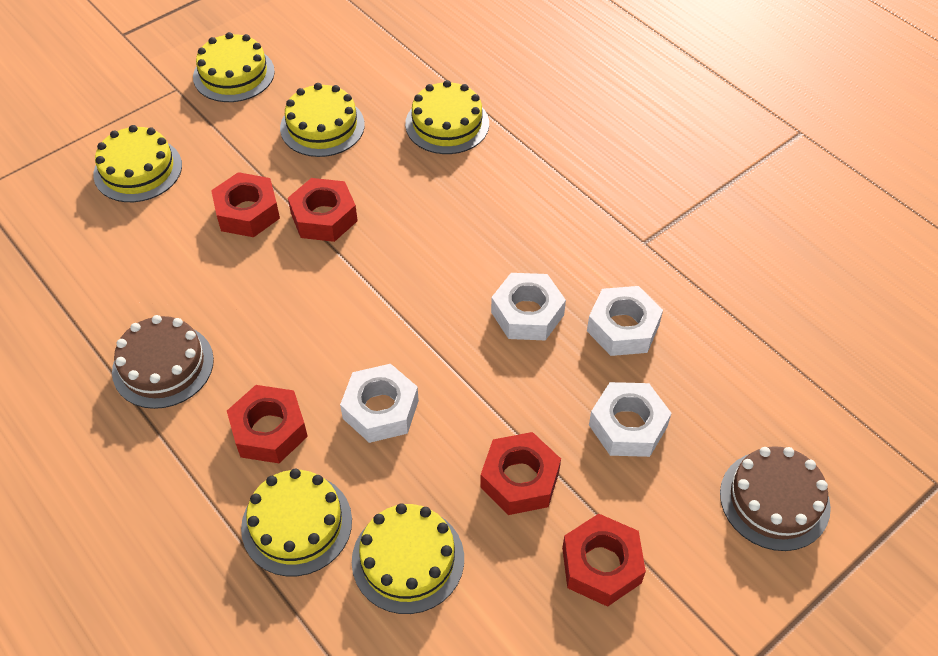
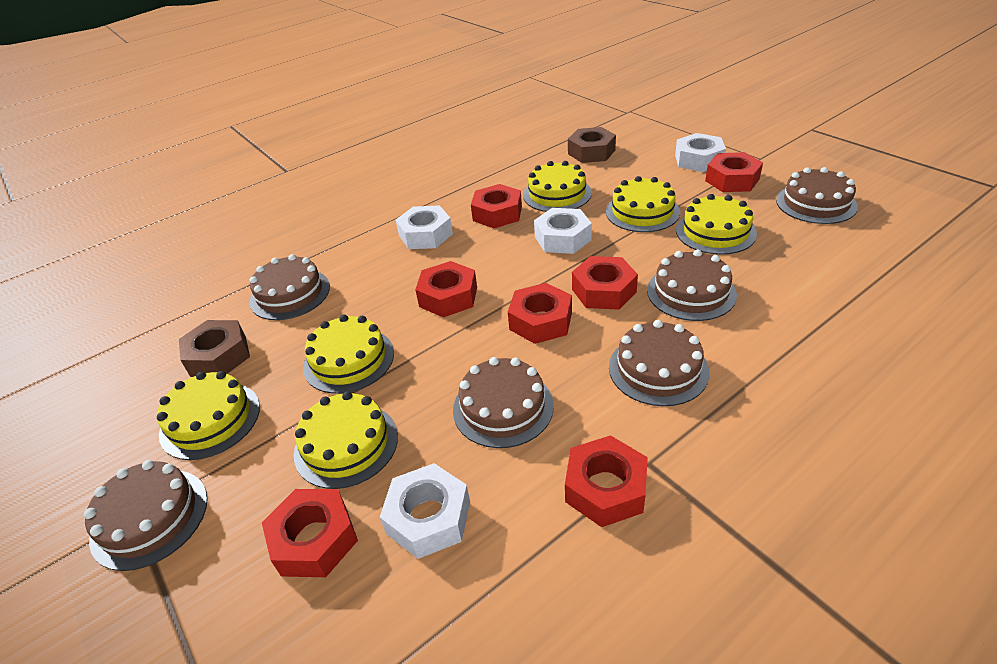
brown cake: [112,315,214,409] [720,446,831,551] = 2 -> [84,460,208,571] [250,254,330,320] [453,357,554,448] [609,320,710,406] [647,250,737,321] [776,167,858,224] = 6
brown nut: none = 0 -> [179,320,250,377] [568,127,616,163] = 2
red nut: [211,172,280,237] [227,385,308,463] [288,178,358,242] [480,432,561,515] [562,514,646,607] = 5 -> [262,489,358,577] [415,261,477,317] [471,184,522,228] [508,283,572,344] [565,435,648,527] [572,256,638,310] [705,152,763,192] = 7

